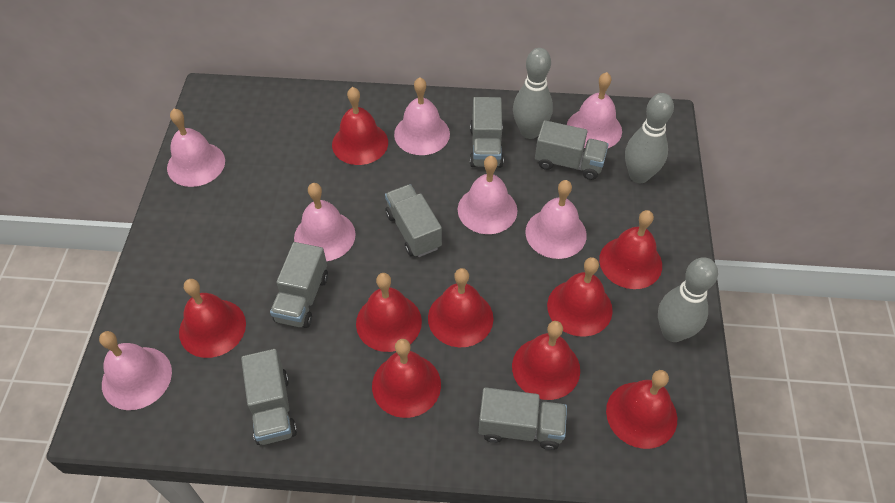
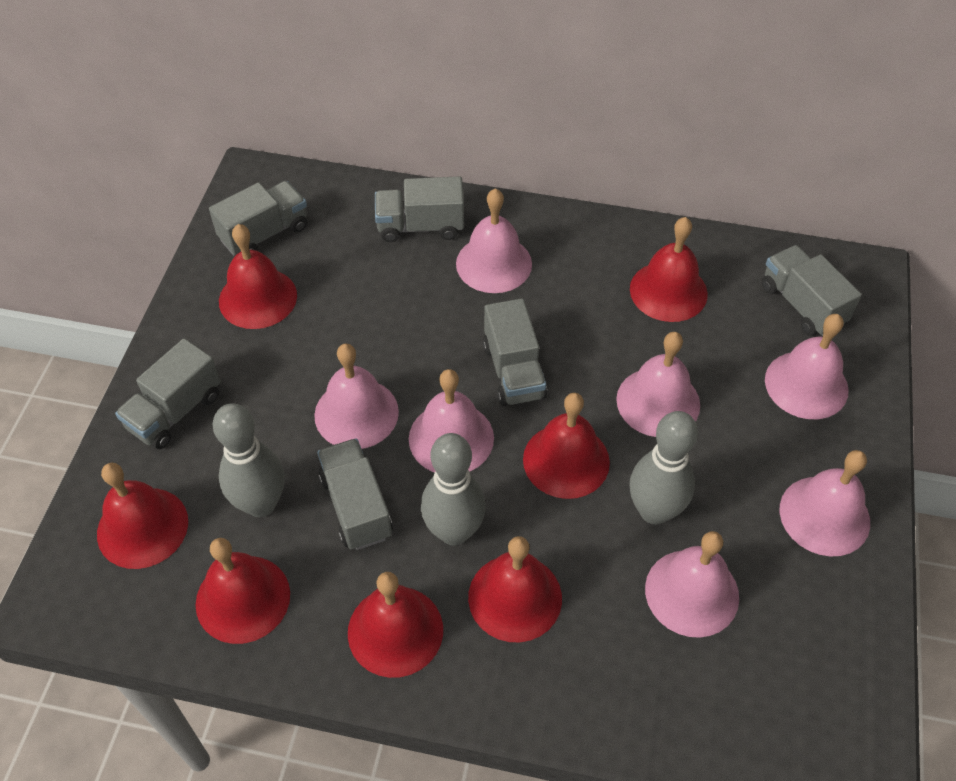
red bell: [179,279,246,358] [332,87,388,165] [356,273,422,352] [372,339,441,418] [428,268,493,347] [512,321,580,400] [547,257,613,337] [599,210,662,289] [606,370,677,449] = 9 -> [97,463,188,569] [196,538,290,644] [219,224,297,329] [348,572,443,678] [468,536,562,642] [523,393,610,499] [630,217,708,322] = 7

